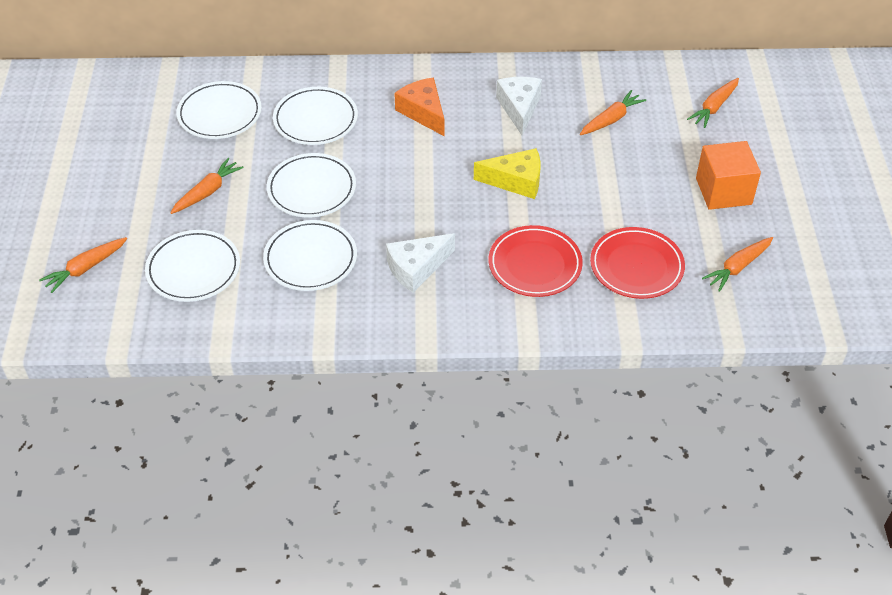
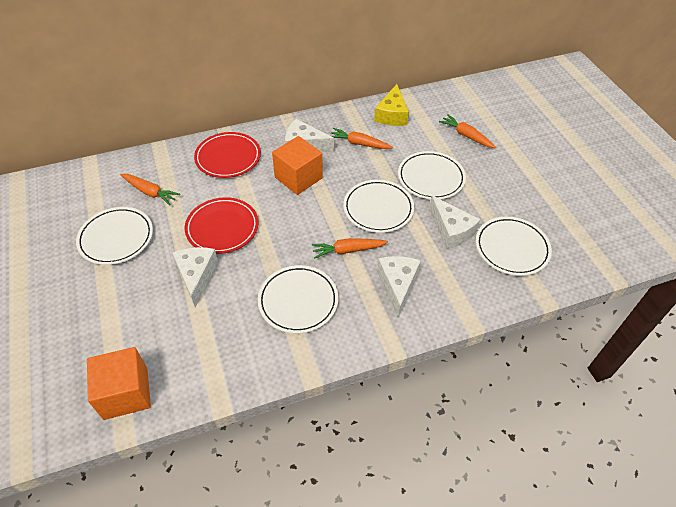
orange carrot: [39,237,127,293] [170,158,244,214] [580,90,646,135] [687,78,739,128] [702,237,773,292] = 5 -> [120,174,180,205] [312,238,388,258] [331,128,393,149] [439,114,496,148] = 4
orange cheese: [394,77,445,137] = 1 -> none = 0
orange cube: [696,141,761,210] = 1 -> [87,347,151,420] [272,136,323,195] = 2
white cheese: [386,233,455,293] [496,77,542,136] = 2 -> [172,247,218,308] [285,119,334,152] [377,256,421,317] [429,196,480,249] = 4

